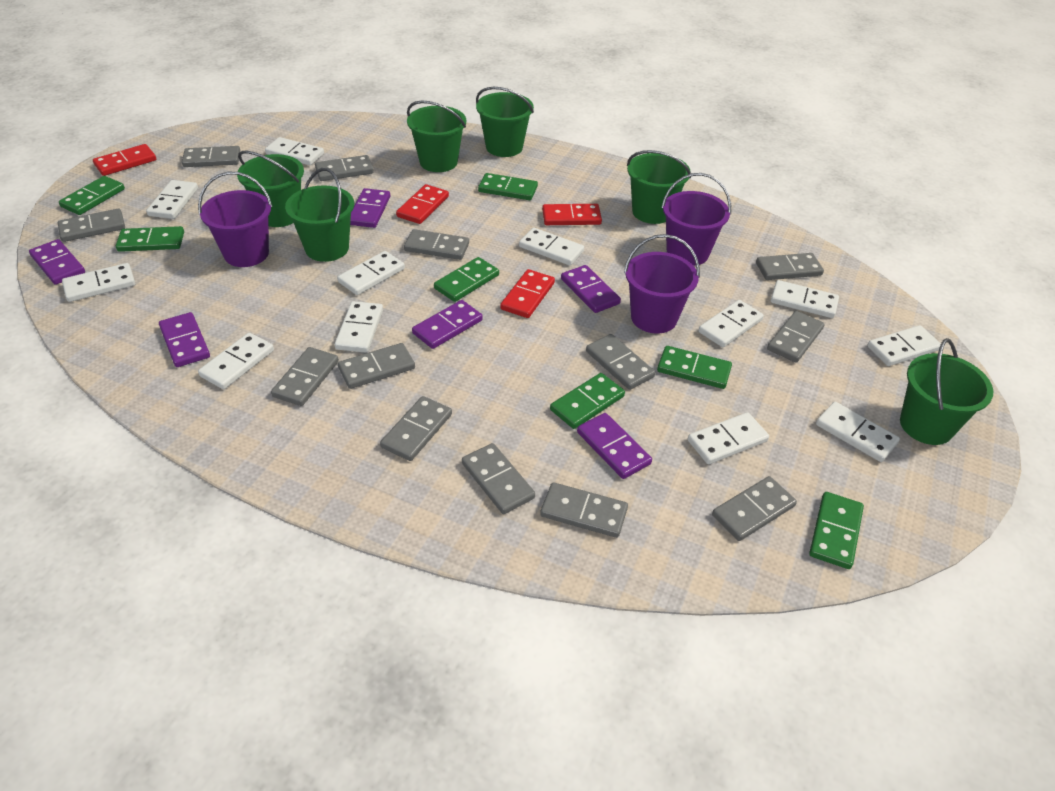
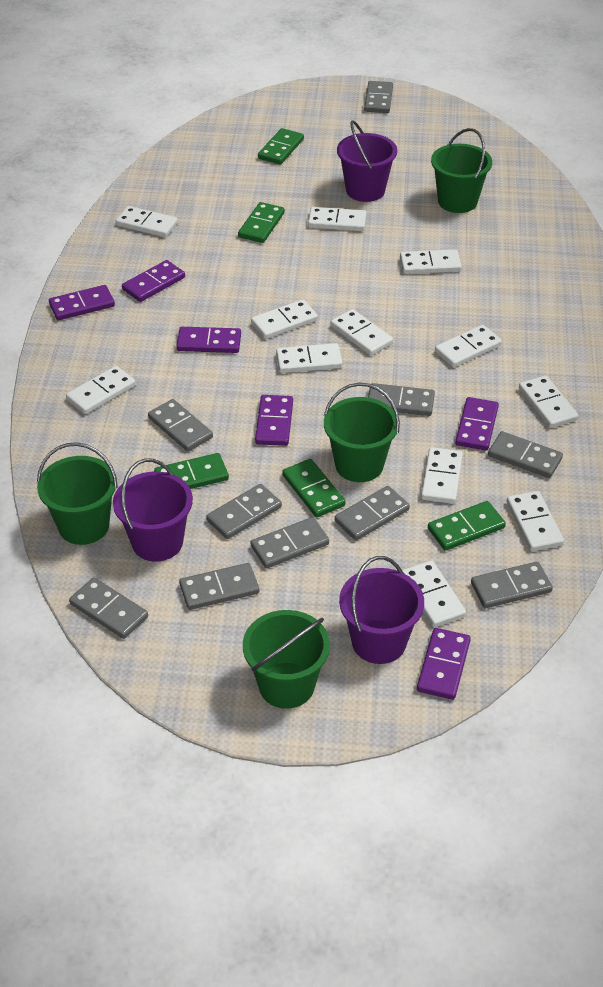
green bucket: [237,151,304,227] [285,168,354,262] [407,100,466,172] [476,87,534,157] [627,150,691,224] [900,338,993,445] = 6 -> [37,442,118,545] [243,610,330,709] [324,383,400,482] [431,128,492,213] = 4
green domino: [59,176,125,215] [116,226,184,252] [434,257,499,302] [478,173,538,200] [550,373,625,429] [657,346,732,389] [809,492,864,569] = 7 -> [154,453,229,489] [238,202,285,243] [258,128,304,165] [282,459,345,517] [428,501,506,551] = 5
grey domino: [58,209,125,242] [182,146,240,167] [271,347,339,406] [315,155,374,181] [338,343,415,389] [380,396,452,461] [404,229,469,260] [462,443,535,514] [540,482,628,538] [586,334,655,390] [712,476,797,541] [756,253,824,280] [767,311,825,363] = 13 -> [69,578,148,639] [148,399,213,452] [179,563,259,610] [206,484,282,539] [251,517,329,568] [335,486,410,540] [364,81,393,113] [368,383,435,416] [471,562,553,608] [488,431,563,478] = 10
red domino: [93,144,156,176] [396,184,449,224] [500,269,555,318] [542,204,602,225] = 4 -> none = 0

